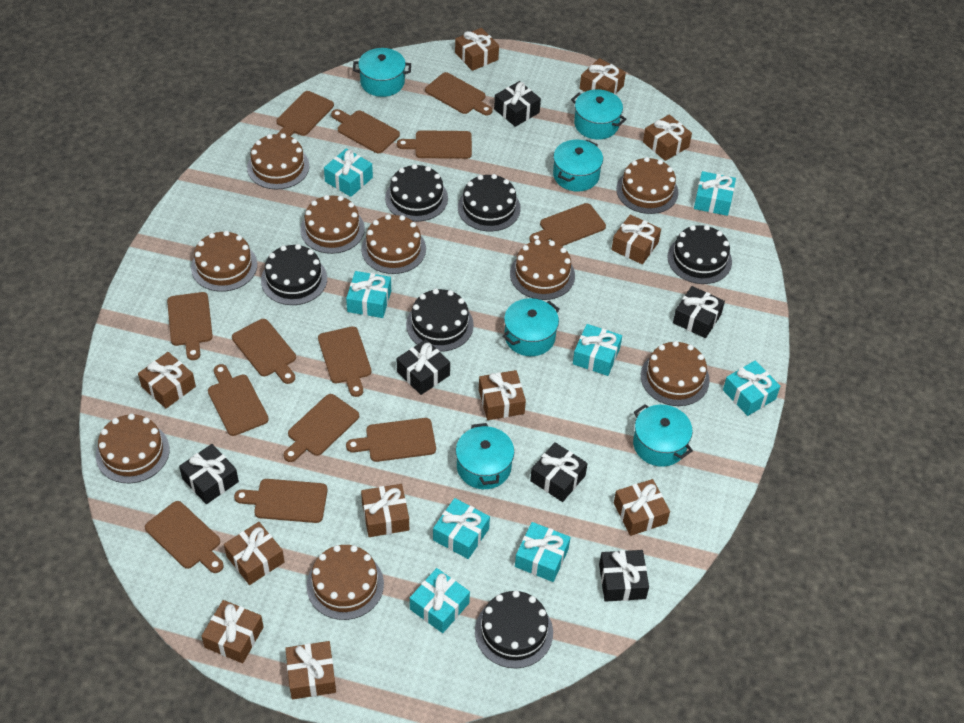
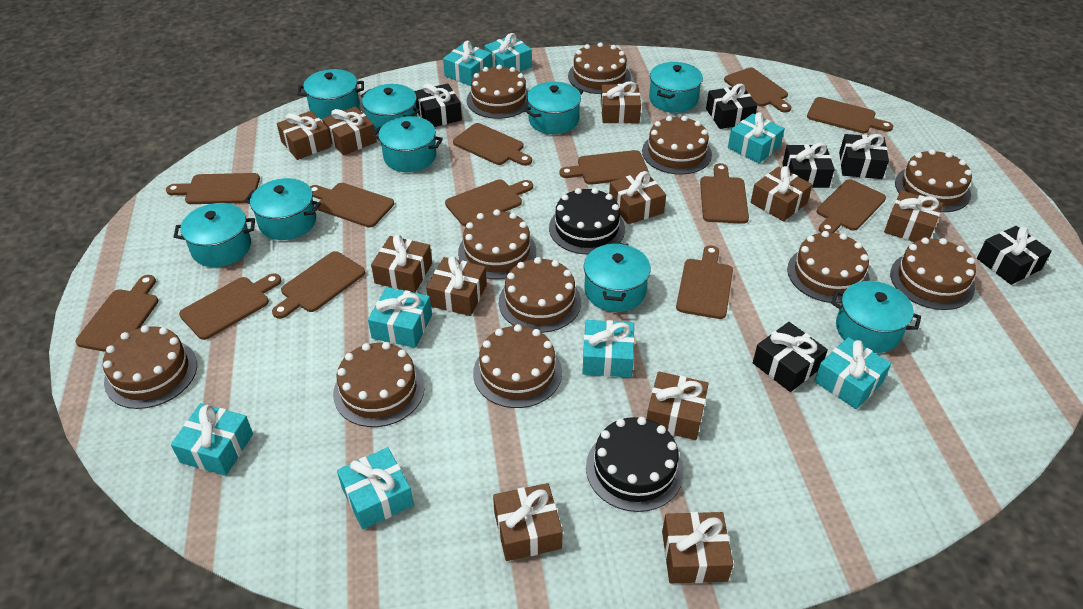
black cake: [261,244,327,305] [385,164,448,222] [406,289,474,352] [458,174,521,231] [475,590,553,668] [667,225,732,284] = 6 -> [549,188,625,254] [586,417,684,512] = 2
brown cake: [96,414,170,483] [191,231,257,292] [247,133,309,189] [300,195,365,254] [306,545,384,620] [361,214,426,274] [510,240,575,300] [616,157,679,214] [641,341,710,406] = 9 -> [103,325,197,409] [333,342,425,427] [458,209,536,279] [467,65,528,119] [473,324,562,408] [499,257,581,333] [568,42,631,94] [642,116,712,175] [787,231,870,303] [890,237,976,310] [895,149,972,212] = 11
turquoise pot: [353,48,411,97] [456,423,514,489] [502,298,559,356] [553,139,603,192] [571,89,626,139] [633,404,693,467] = 6 -> [174,203,255,267] [244,178,321,240] [298,69,364,119] [361,84,420,135] [372,116,443,172] [524,82,583,134] [584,242,651,312] [649,62,703,113] [831,281,921,353] = 9

